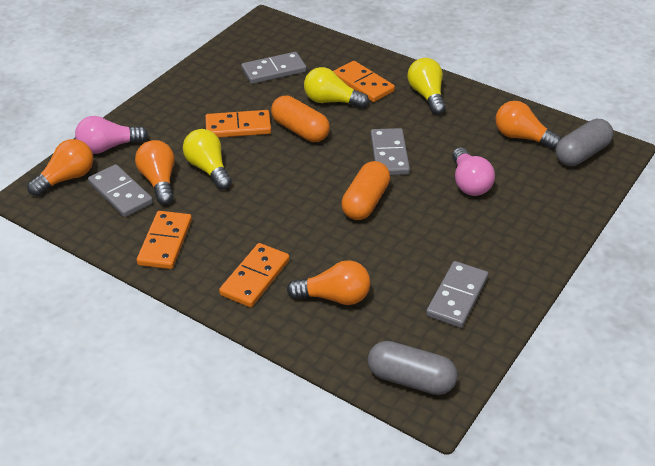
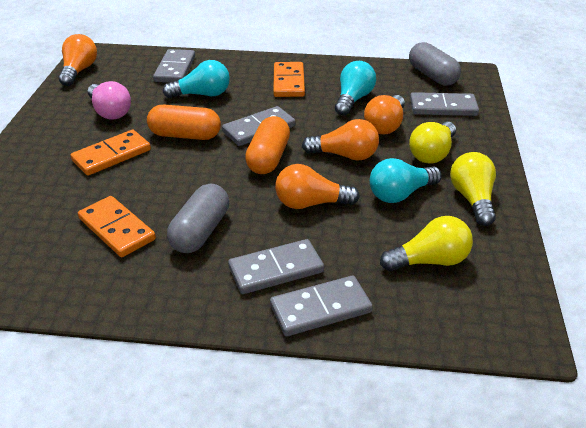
grey domino: [88,164,153,217] [241,52,307,84] [370,128,410,175] [426,261,488,328] = 4 -> [153,49,195,83] [222,106,296,146] [228,239,324,294] [270,276,373,336] [410,92,479,116] = 5
orange domino: [137,211,192,269] [205,110,271,138] [219,243,290,307] [333,61,395,102] = 4 -> [70,130,151,175] [78,196,156,257] [273,62,305,97] = 3
pink light bulb: [75,116,148,154] [452,147,495,196] = 2 -> [88,81,131,120] = 1
turquoise light bulb: none = 0 -> [163,60,230,98] [335,61,376,116] [370,158,442,203] = 3

